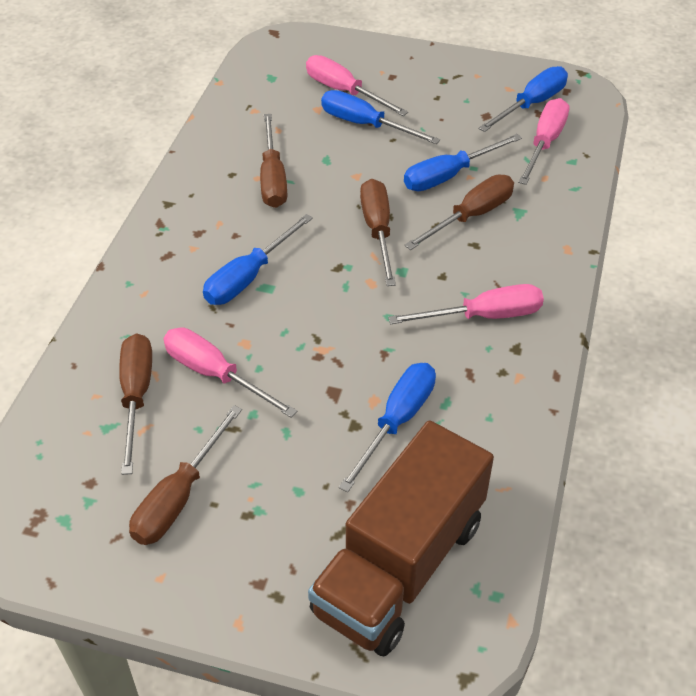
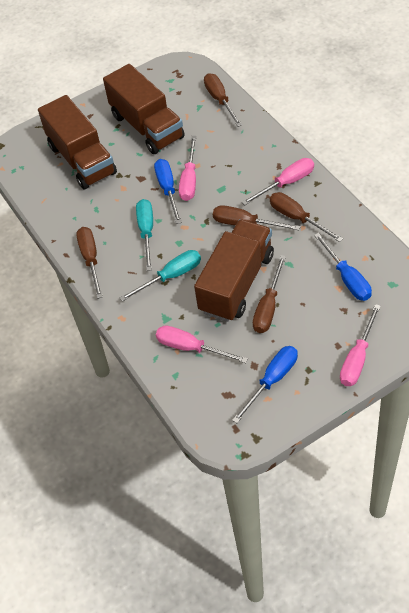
blue screwdriver: [203,214,313,305] [321,90,440,144] [339,363,436,492] [404,134,522,191] [478,66,568,132] = 5 -> [154,159,182,224] [232,346,298,423] [314,233,372,301] = 3
brown truck: [308,420,494,656] = 1 -> [38,95,117,189] [103,64,185,154] [194,219,274,322] = 3
turquoise screwdriver: none = 0 -> [120,250,201,302] [136,199,153,271] = 2

